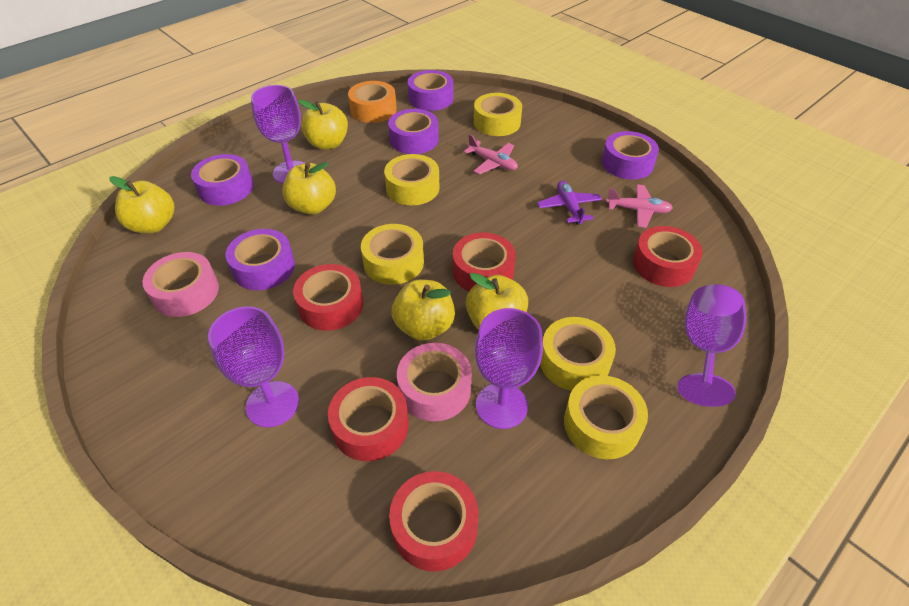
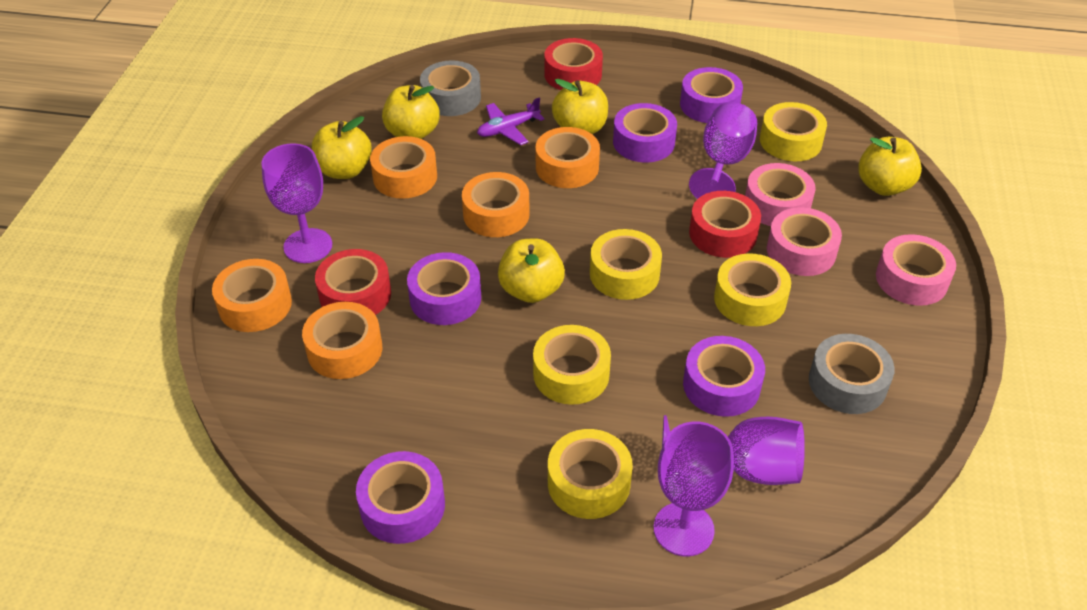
grey tape: none = 0 -> [420,60,481,116] [809,334,895,414] = 2
orange tape: [348,81,397,123] = 1 -> [212,259,292,332] [302,302,382,379] [370,136,437,199] [462,172,530,237] [536,127,600,188] = 5
pink plane: [464,134,518,175] [606,184,673,228] = 2 -> none = 0
pink tape: [142,252,219,317] [397,343,472,421] = 2 -> [745,163,816,226] [767,207,842,276] [876,234,956,306] = 3
red tape: [293,264,363,331] [328,377,409,461] [389,471,478,571] [453,232,516,291] [633,226,703,287] = 5 -> [315,249,391,315] [544,38,603,90] [689,191,761,258] = 3

